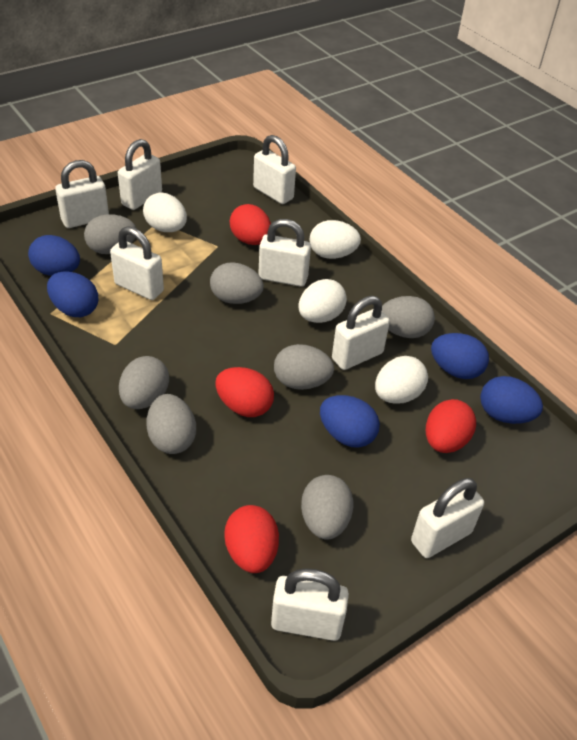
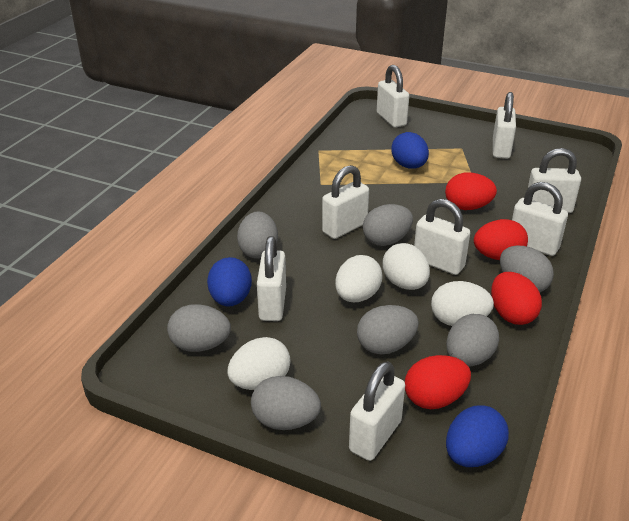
blue egg: [28,235,80,276] [47,271,98,317] [320,395,380,448] [431,333,489,379] [480,376,543,424] = 5 -> [207,257,252,307] [391,132,429,169] [446,405,509,467] = 3

